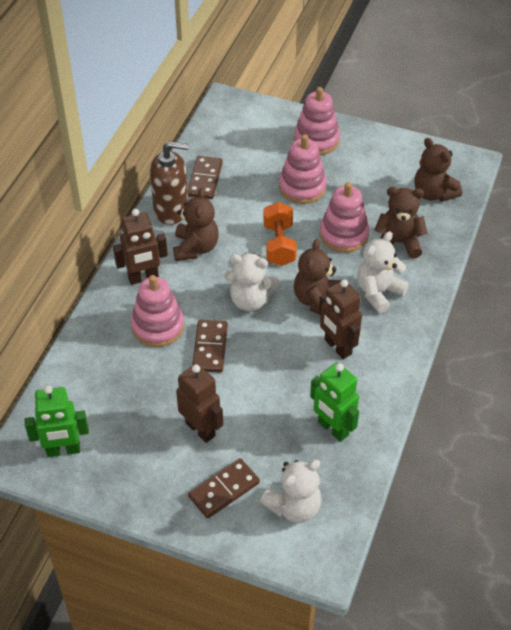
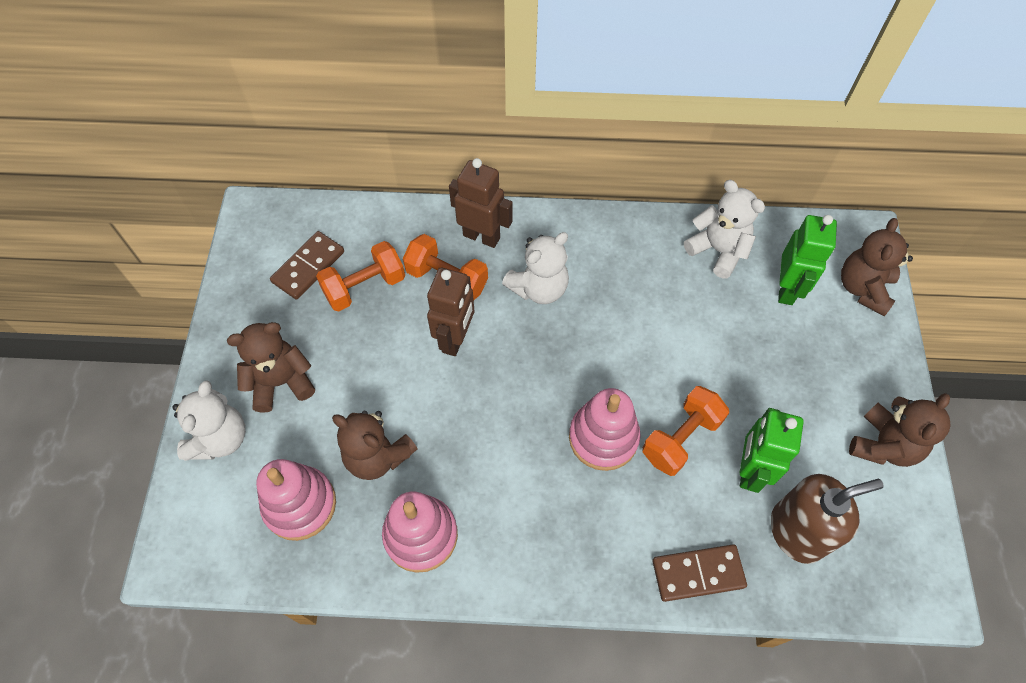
brown domino: [187,156,223,199] [188,458,260,519] [192,320,228,373] = 3 -> [270,231,344,300] [653,545,747,602] = 2
brown robot: [113,209,168,285] [176,363,223,443] [319,279,362,359] = 3 -> [427,268,474,356] [449,158,513,248] = 2
orange dumbbell: [264,202,297,266] = 1 -> [316,241,405,312] [403,234,488,300] [642,386,729,476] = 3
pink stacking toy: [131,275,184,347] [279,134,327,204] [294,87,340,155] [320,182,369,253] = 4 -> [256,459,336,541] [382,491,458,573] [569,388,641,471] = 3

